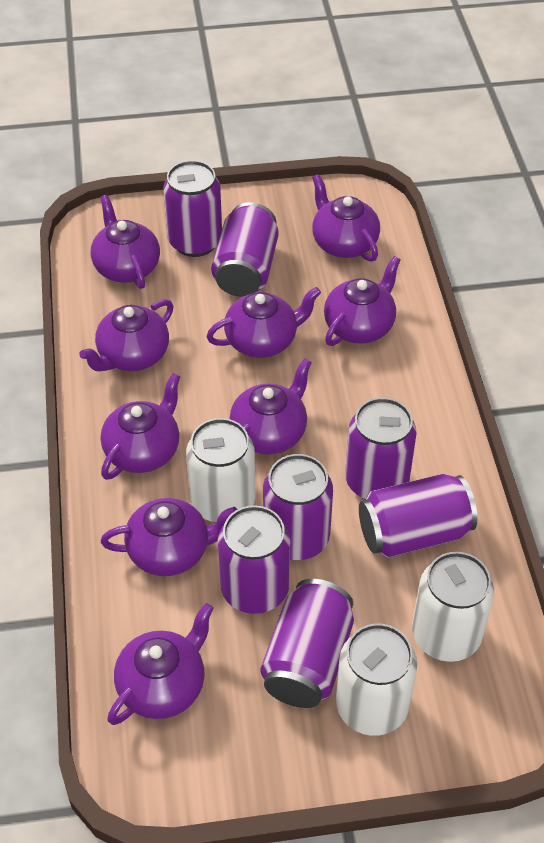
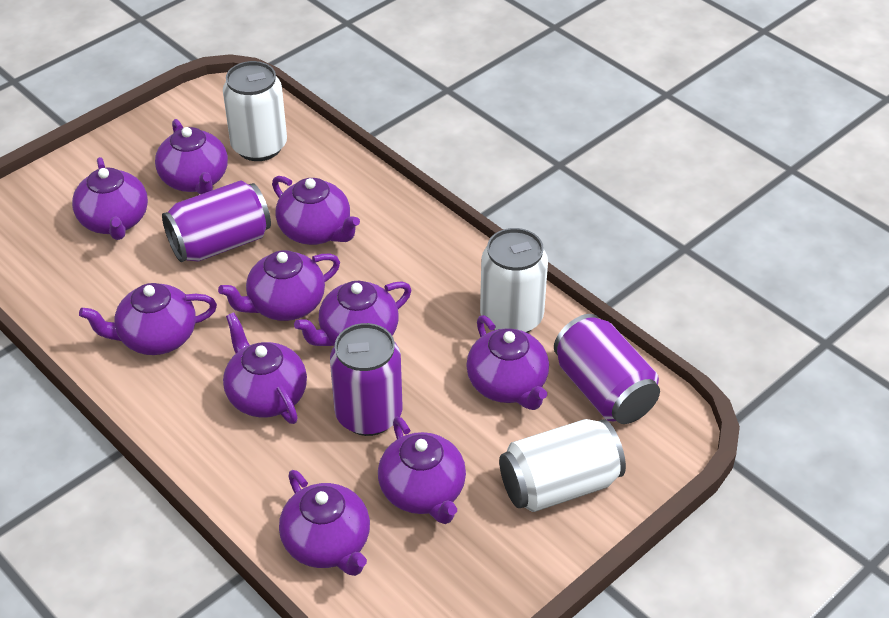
purple can: [163,160,222,257] [211,202,278,297] [218,505,290,614] [260,579,354,708] [263,454,333,560] [345,398,417,500] [359,474,477,558] = 7 -> [162,181,271,262] [330,323,402,436] [554,314,660,424] = 3
purple teapot: [79,299,174,371] [91,195,160,289] [101,373,180,480] [101,498,238,576] [107,603,214,725] [207,287,321,358] [230,358,312,454] [312,174,380,262] [324,256,401,346] = 9 -> [72,157,148,240] [79,283,217,355] [155,119,228,194] [218,250,340,321] [223,312,307,424] [272,176,360,245] [279,470,370,576] [294,281,411,346] [378,417,466,524] [466,315,549,410] = 10

